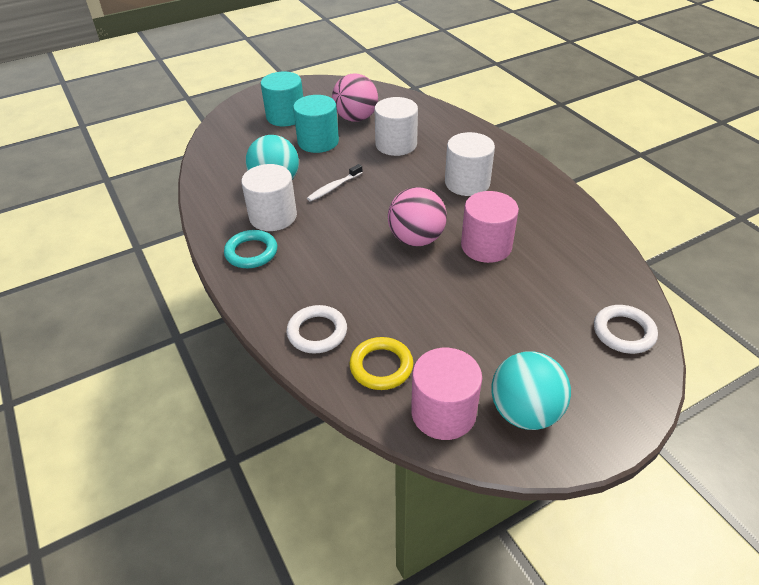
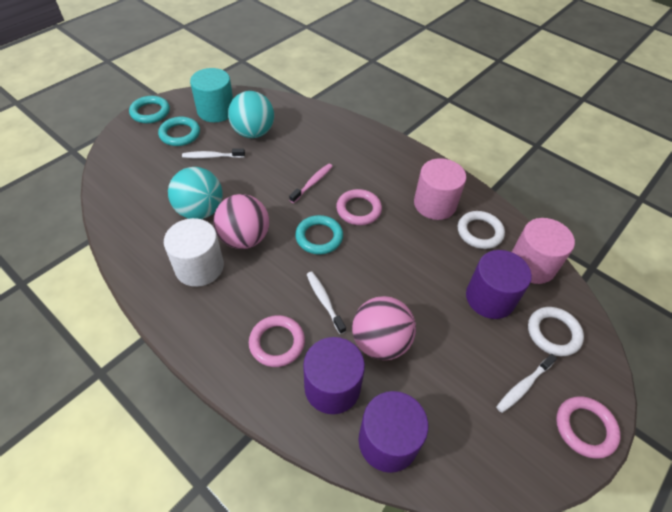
pink ring: none = 0 -> [249,315,305,367] [336,189,382,225] [556,396,621,459] = 3
pink toothbrush: none = 0 -> [289,164,333,203] = 1
purple cylinder: none = 0 -> [303,337,365,414] [358,391,428,473] [466,250,532,319] = 3
turquoise cylinder: [261,72,303,126] [293,95,339,153] = 2 -> [190,68,233,122] = 1
turquoise ring: [224,230,277,268] = 1 -> [129,96,170,123] [158,117,200,146] [295,215,343,255] = 3
white cylinder: [241,164,297,231] [374,97,418,156] [445,132,495,196] = 3 -> [164,218,224,287] = 1
white toothbrush: [307,164,363,202] = 1 -> [182,148,245,158] [306,272,346,334] [496,354,557,413] = 3
yellow ring: [349,337,413,390] = 1 -> none = 0

